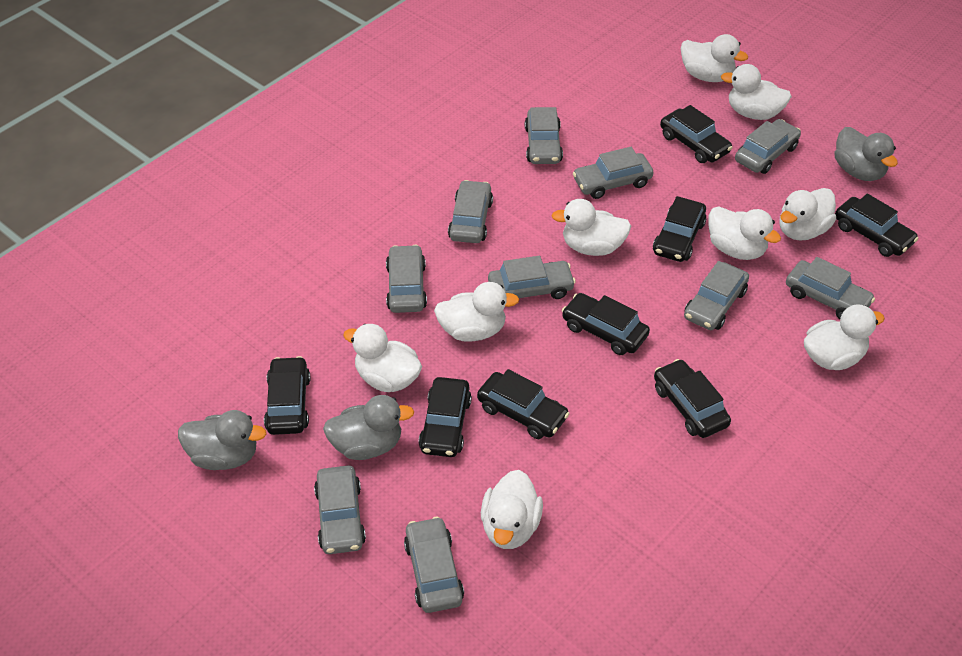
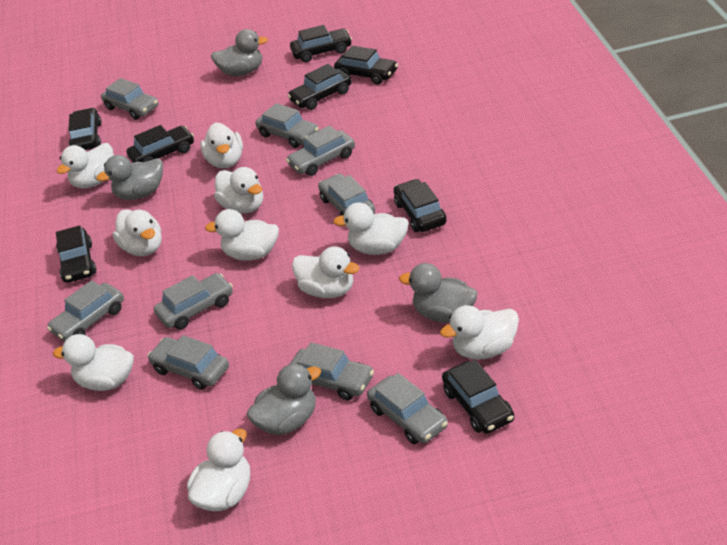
grey car: [314,466,366,554] [386,245,427,313] [404,516,464,613] [448,180,493,243] [488,256,576,299] [525,107,563,164] [573,147,654,199] [684,261,749,330] [735,119,801,174] [786,257,875,319] = 10 -> [47,280,124,342] [101,78,158,120] [148,335,229,390] [154,273,233,329] [255,103,319,148] [286,126,355,176] [290,342,374,400] [318,174,375,216] [367,373,448,444] = 9
grey duck: [178,410,266,470] [323,395,414,460] [834,127,898,181] = 3 -> [96,155,163,200] [211,29,268,76] [247,363,321,435] [399,263,477,323] = 4
white duck: [343,324,422,392] [434,282,519,342] [481,470,543,549] [551,199,631,256] [681,34,748,82] [709,206,781,260] [721,64,792,120] [779,188,836,241] [804,304,885,370] = 9 -> [53,334,134,391] [56,143,114,188] [113,209,162,256] [187,429,250,511] [200,122,243,168] [205,209,279,261] [214,167,263,213] [292,246,359,298] [333,202,409,255] [440,305,519,360] = 10

